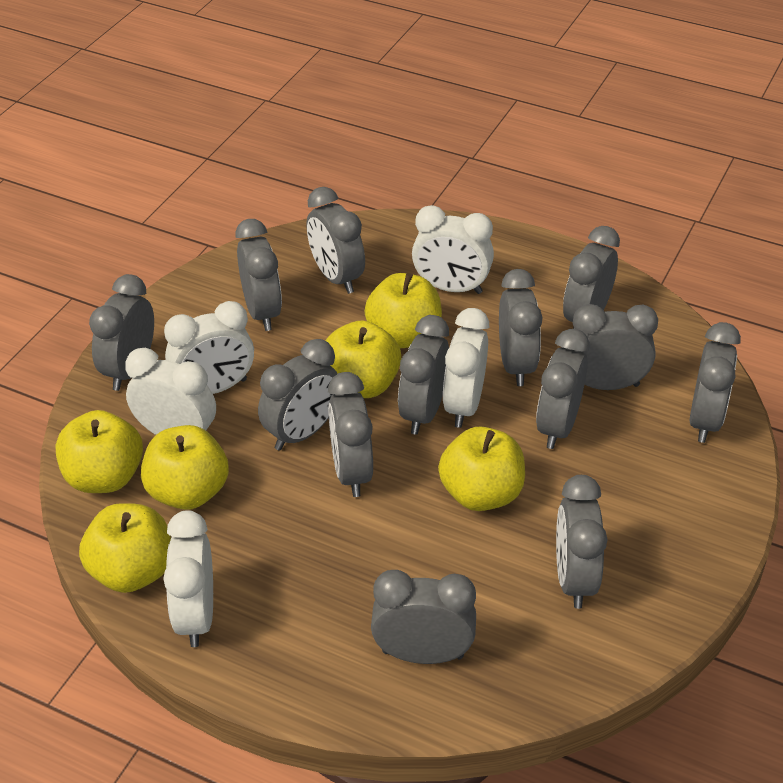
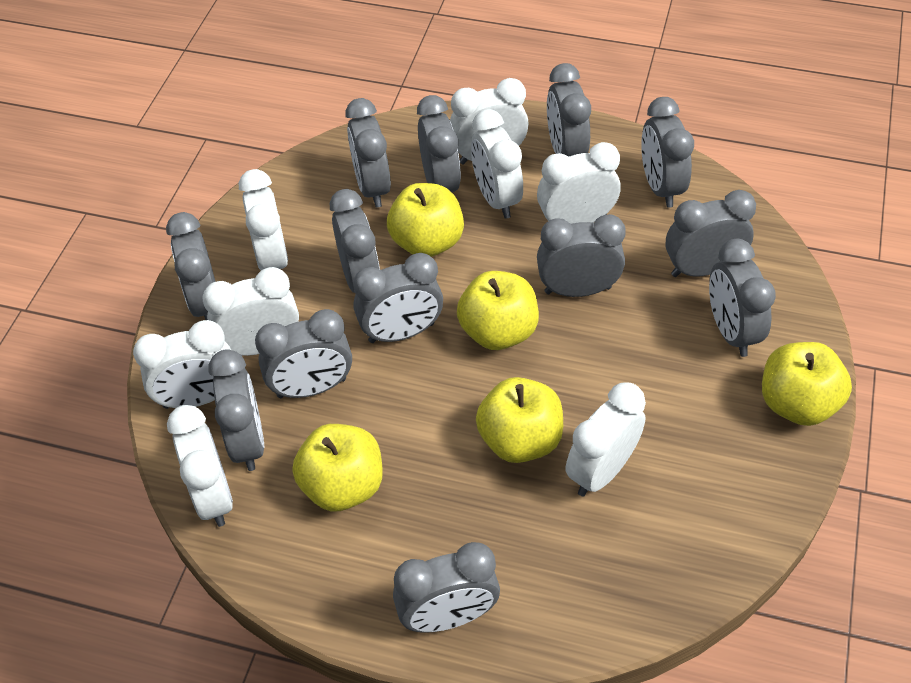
white clock: [125,348,216,435] [163,510,213,647] [164,301,254,394] [412,205,494,294] [443,308,490,428] = 5 -> [133,320,231,409] [167,405,233,527] [203,267,299,356] [239,169,288,271] [450,78,529,165] [471,109,523,219] [537,142,620,224] [566,382,646,496] = 8
yellow apple: [56,410,143,493] [79,503,171,593] [141,425,229,510] [325,320,401,398] [365,273,442,348] [438,426,525,511] = 6 -> [292,424,383,512] [387,183,464,257] [457,271,539,350] [476,377,563,463] [762,342,852,426] = 5

